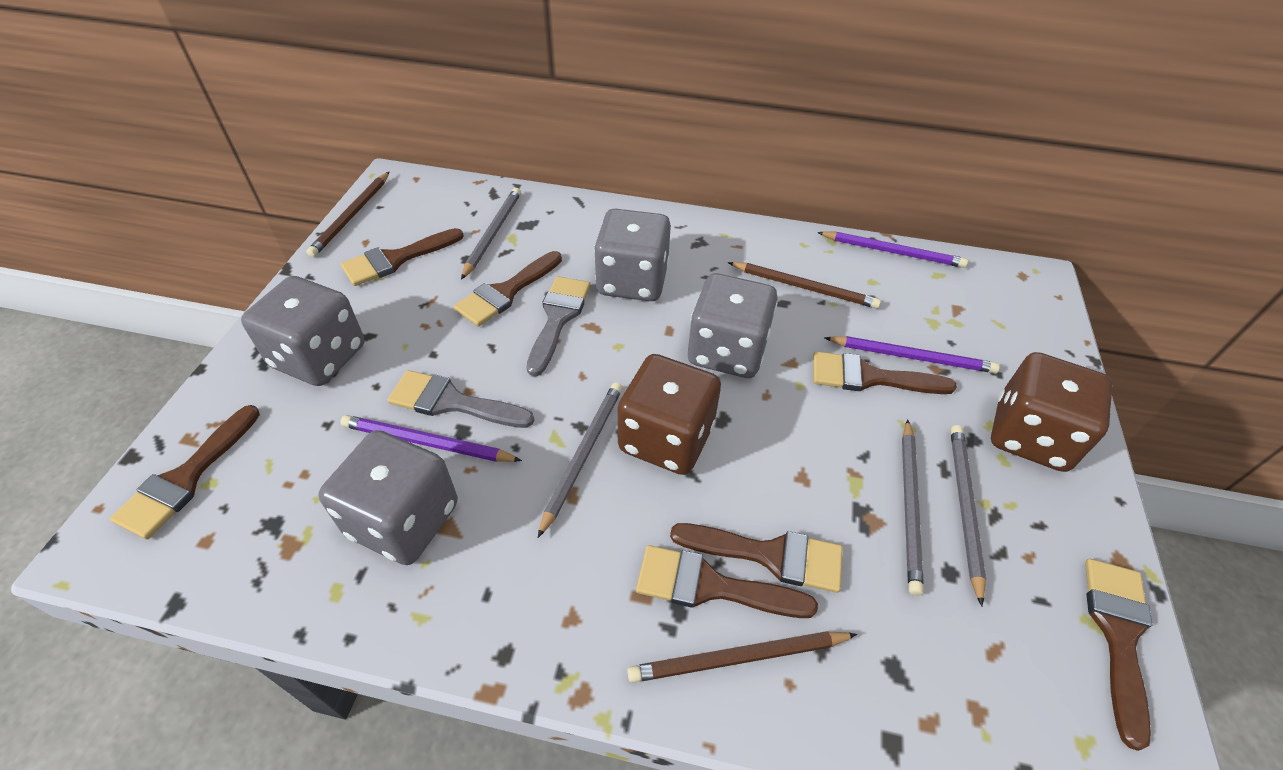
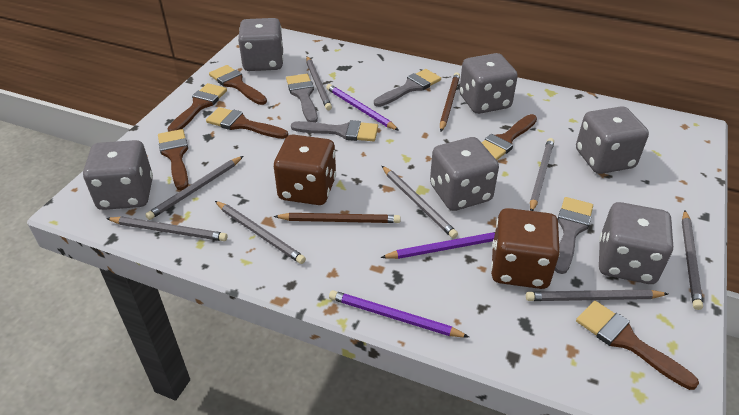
brown brush: [110,405,260,539] [341,228,464,286] [454,251,562,327] [636,545,818,618] [670,523,843,593] [813,351,957,394] [1085,559,1153,751] = 7 -> [158,129,188,190] [167,83,227,132] [206,107,288,139] [209,65,267,105] [482,114,537,160] [576,301,699,390] = 6
brown pencil: [306,172,389,257] [627,631,857,683] [728,262,881,309] = 3 -> [273,213,401,223] [440,72,460,131] = 2
grey brush: [388,370,534,428] [527,276,591,376] = 2 -> [286,74,318,122] [291,120,378,141] [374,69,441,107] [555,197,593,274] = 4
grey dice: [241,276,365,386] [318,430,458,565] [594,209,671,301] [688,273,778,378] = 4 -> [83,140,153,210] [238,18,283,71] [430,137,499,211] [459,53,518,114] [576,106,649,174] [599,202,673,284] = 6
grey pencil: [461,188,521,280] [538,382,623,538] [902,419,924,596] [950,425,986,606] = 4 -> [106,217,227,241] [145,156,243,220] [215,201,306,264] [306,56,332,110] [382,166,458,239] [526,289,668,301] [530,138,554,211] [682,210,703,310] = 8

